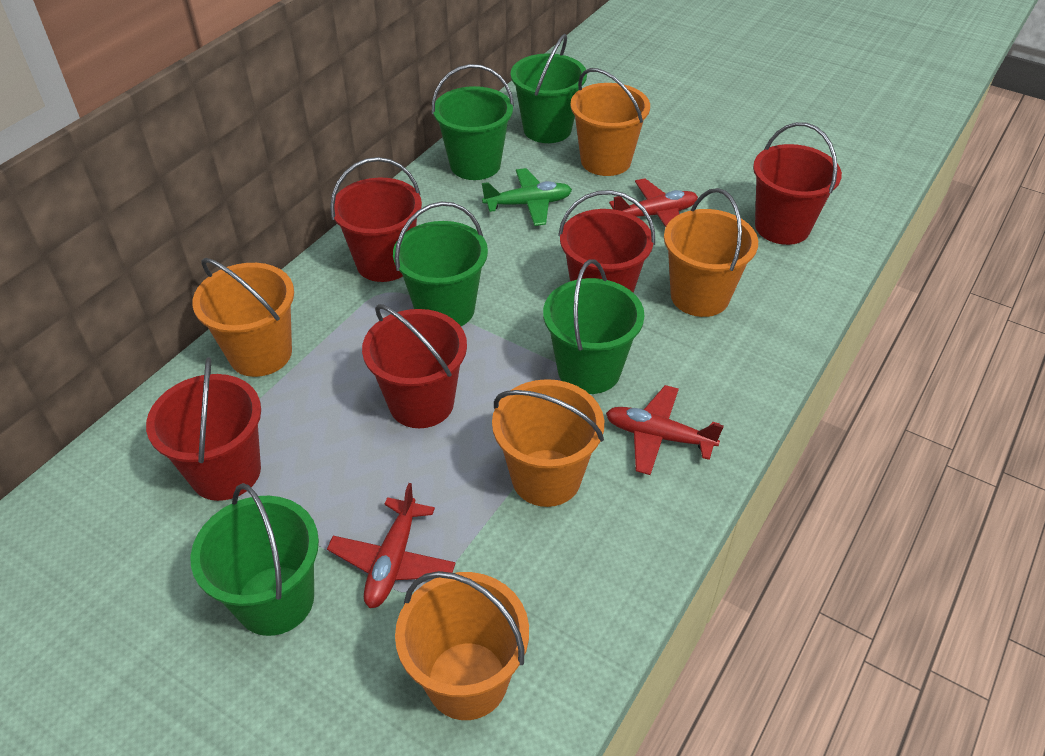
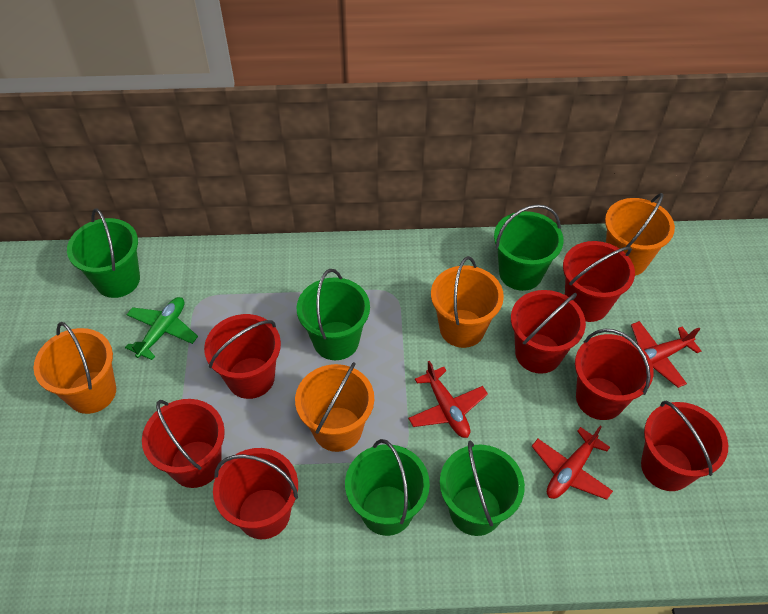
orange bucket: [192,258,294,377] [395,571,529,720] [492,379,604,507] [570,68,650,176] [664,188,758,317] = 5 -> [34,322,116,414] [295,362,374,452] [431,256,504,348] [605,193,675,276] = 4
red bucket: [146,357,261,501] [330,157,422,282] [362,304,467,428] [558,190,655,293] [753,122,842,245] = 5 -> [142,399,225,488] [204,314,281,399] [213,448,298,539] [511,290,586,374] [563,241,635,322] [575,329,653,420] [641,401,728,491] = 7

